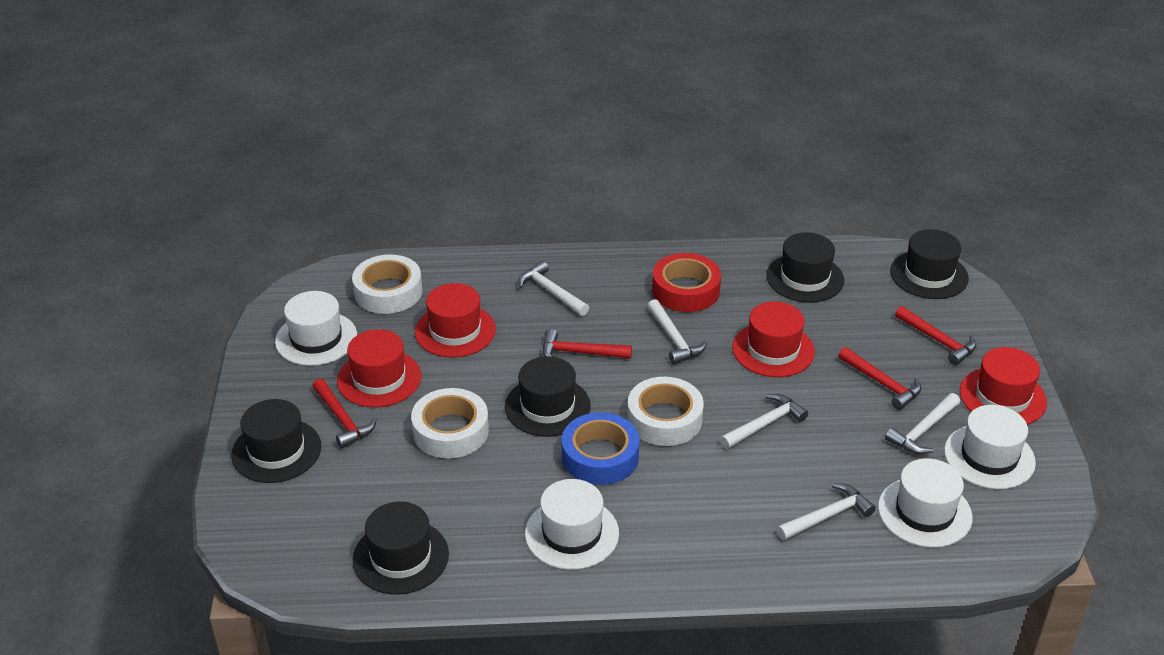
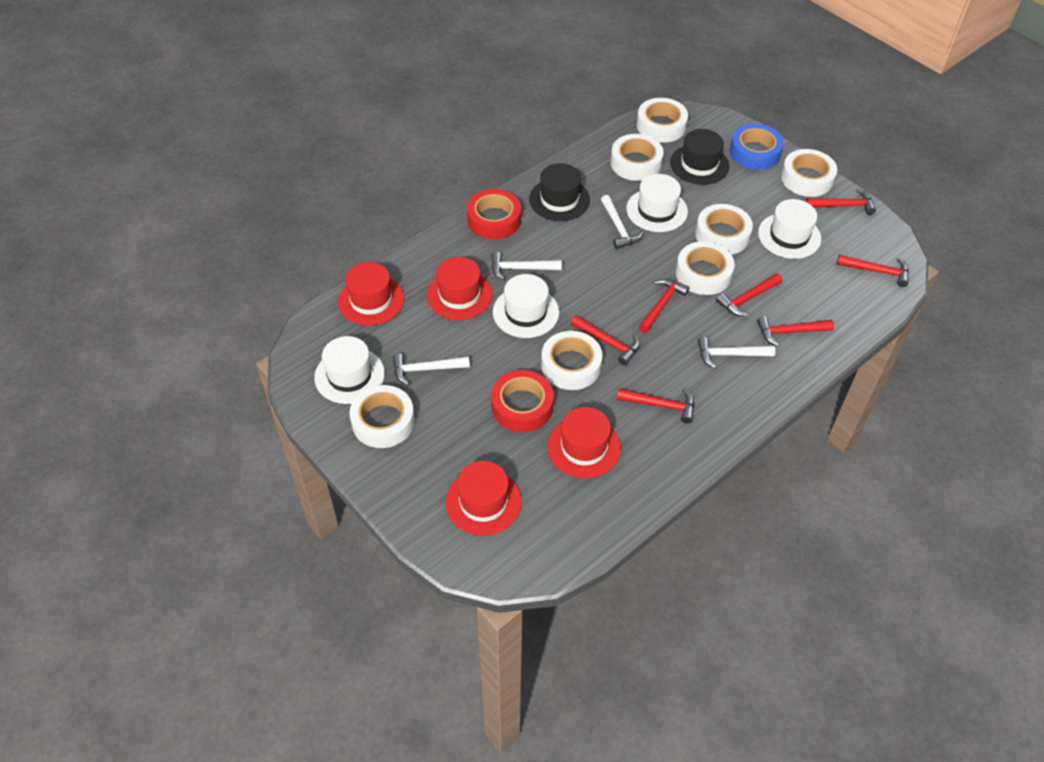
black hat: [231,399,321,483] [353,502,449,595] [505,356,591,437] [766,232,844,303] [890,229,969,299] = 5 -> [529,163,590,221] [670,129,729,185] = 2
red hammer: [312,378,377,448] [543,329,632,359] [838,347,921,410] [895,306,977,365] = 4 -> [571,315,640,366] [617,389,694,424] [639,279,690,333] [716,273,782,317] [757,316,834,346] [806,189,876,215] [837,255,909,287] = 7
red tape: [652,253,721,312] = 1 -> [467,189,521,239] [491,370,554,432] = 2
white hammer: [518,261,589,316] [647,299,707,364] [720,394,808,449] [777,483,876,540] [885,393,960,454] = 5 -> [393,353,470,385] [491,252,562,280] [601,195,644,249] [698,337,775,369] = 4
white tape: [352,254,422,314] [411,388,489,459] [627,377,704,446] = 3 -> [350,385,415,448] [541,331,602,390] [611,134,664,181] [637,98,688,143] [676,241,735,295] [695,204,753,255] [781,149,837,197] = 7

